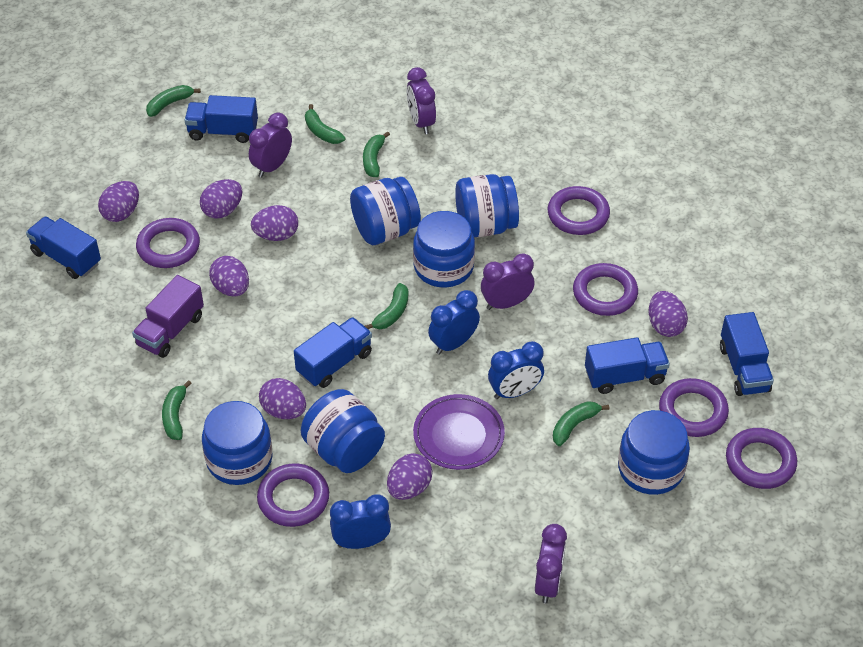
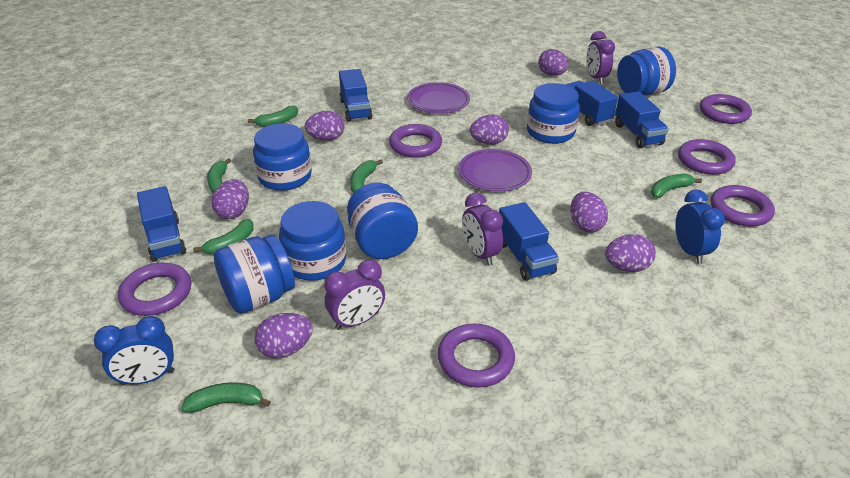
blue clock: [330,494,391,549] [428,290,480,355] [488,341,544,399] = 3 -> [94,316,174,385] [675,190,725,264] = 2
purple clock: [249,113,292,177] [407,67,436,134] [481,253,534,310] [535,524,567,603] = 4 -> [324,260,385,330] [462,193,503,266] [586,31,615,84] = 3
purple plate: [413,394,505,470] = 1 -> [407,82,470,114] [458,149,532,192] = 2
purple truck: [132,275,204,358] = 1 -> none = 0

